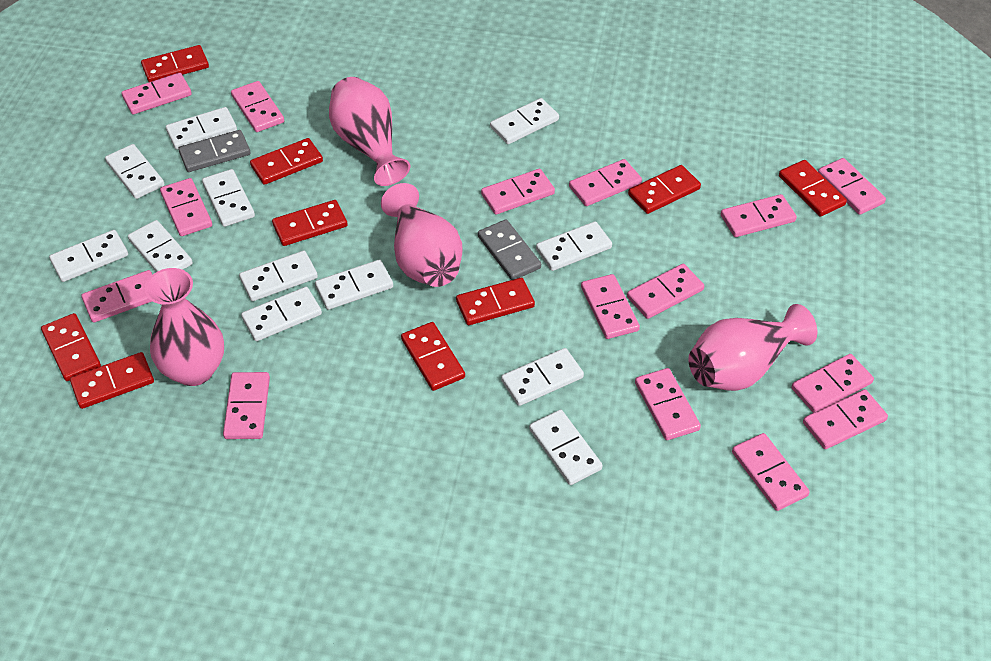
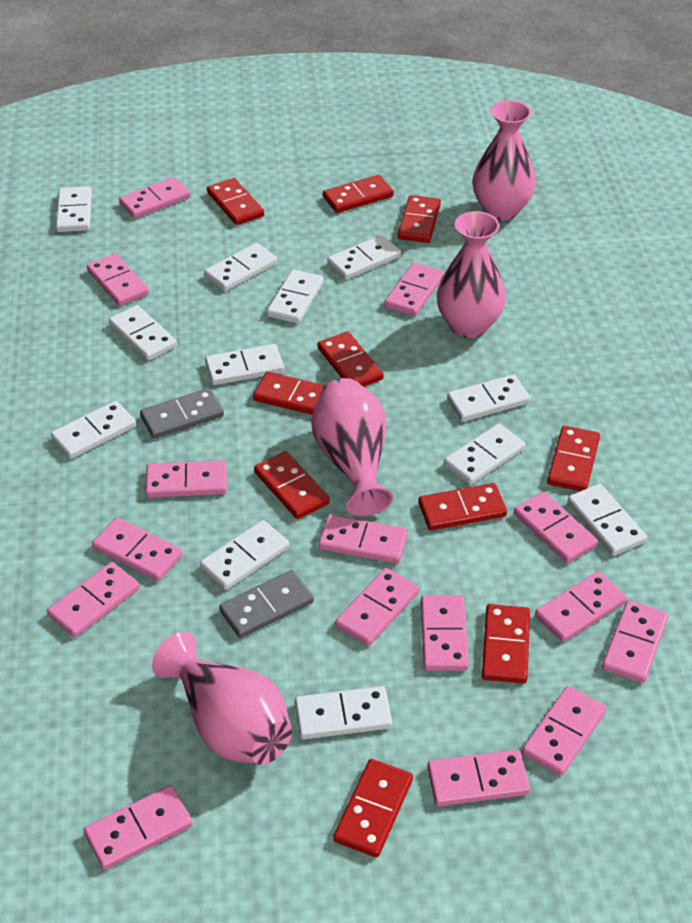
red domino: [41,313,101,381] [70,352,154,409] [141,45,209,82] [250,138,323,185] [272,200,348,246] [401,322,465,391] [456,278,535,325] [628,165,701,214] [779,160,847,217] = 9 -> [207,178,264,225] [253,372,325,415] [254,451,330,519] [318,332,383,387] [323,175,394,213] [333,759,413,858] [398,195,441,243] [418,483,507,531] [482,604,530,684] [547,426,600,491] = 10

